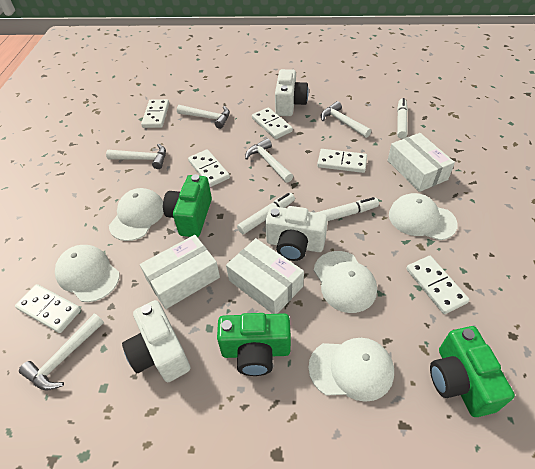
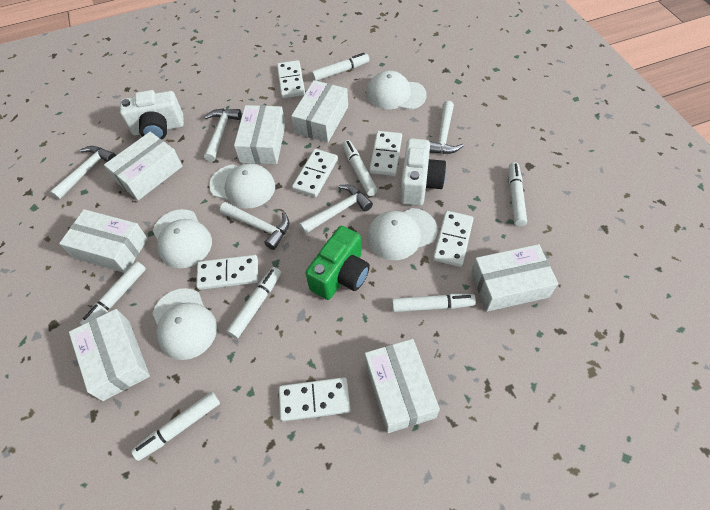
green camera: [163,174,212,237] [217,313,291,376] [430,326,515,417] = 3 -> [305,226,370,300] = 1
white box: [140,235,220,309] [226,238,304,314] [387,133,455,192] = 3 -> [59,209,148,273] [69,309,150,401] [104,132,182,200] [234,105,286,164] [291,80,348,143] [365,339,440,433] [471,244,558,312] = 7
white camera: [122,300,190,382] [265,206,328,261] [275,69,309,116] = 3 -> [120,90,184,139] [400,138,446,206] = 2
white marker: [237,193,295,234] [316,197,379,221] [397,98,408,139] = 3 -> [80,261,146,325] [131,392,220,461] [227,267,281,339] [311,53,370,81] [342,140,378,196] [392,294,476,312] [509,162,527,226] = 7

